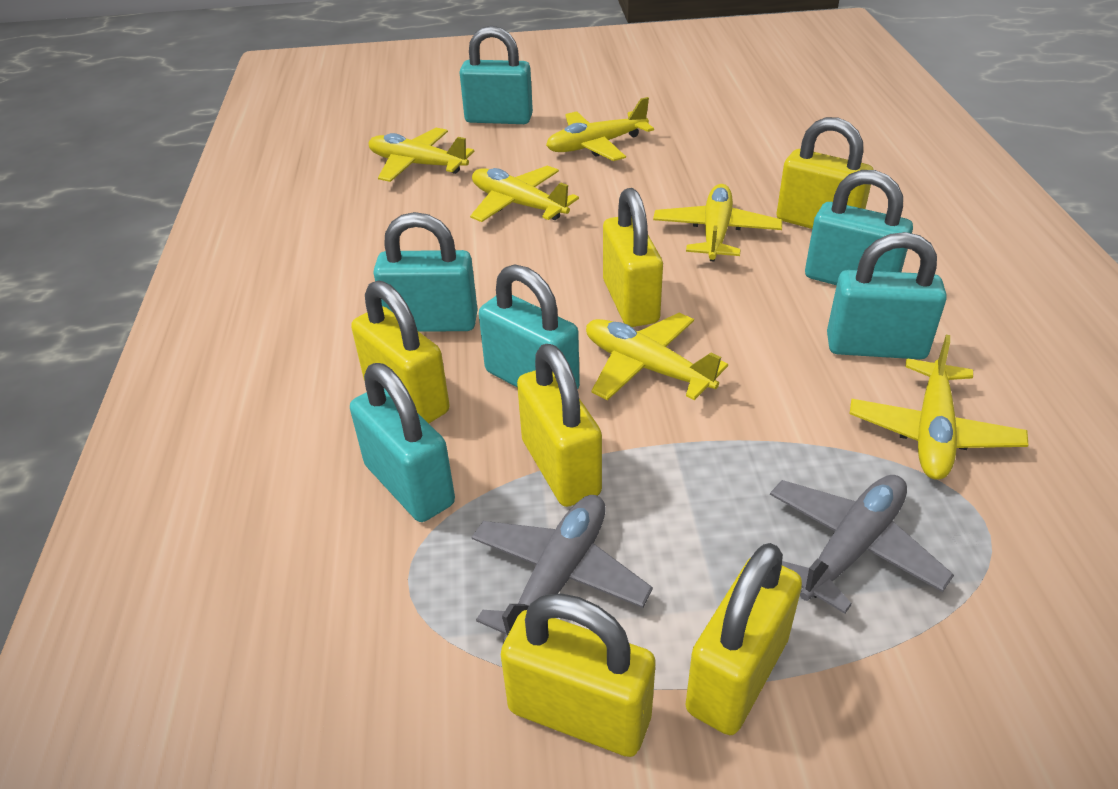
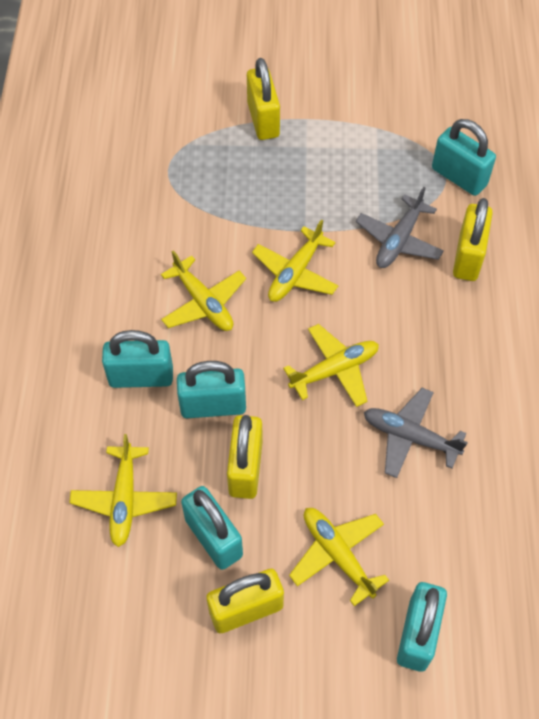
turquoise padlock: [350,363,455,522] [373,212,478,332] [460,26,533,124] [479,264,580,389] [805,170,913,285] [827,232,947,359] = 6 -> [102,330,173,388] [177,361,246,418] [181,486,243,570] [397,582,447,672] [432,119,496,196] = 5
yellow padlock: [351,280,450,423] [501,593,656,757] [517,344,602,507] [603,188,663,327] [685,543,802,735] [777,117,873,229] = 6 -> [206,569,284,633] [227,415,263,499] [247,58,280,140] [453,198,493,281] = 4
yellow plane: [369,128,474,182] [470,166,579,222] [546,97,654,161] [586,313,728,400] [653,184,782,262] [850,335,1028,480] = 6 -> [69,434,177,547] [161,250,246,331] [252,219,338,302] [283,324,379,407] [289,508,389,606] = 5

